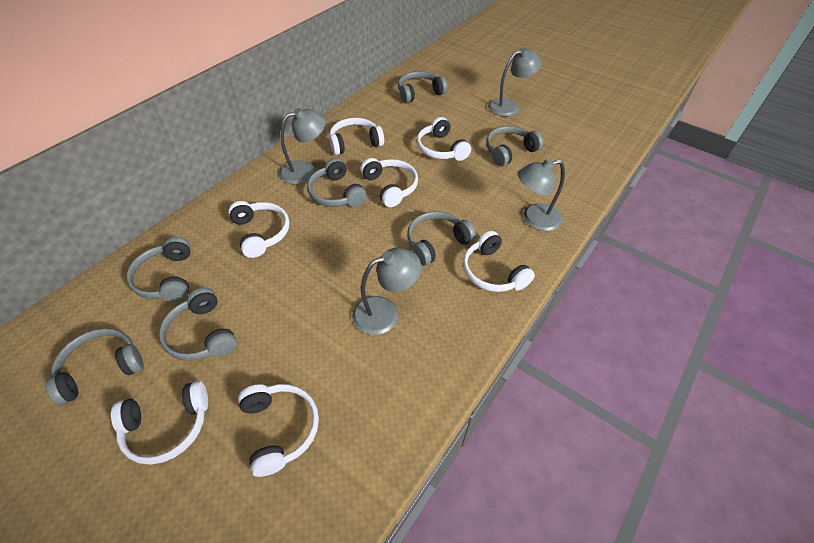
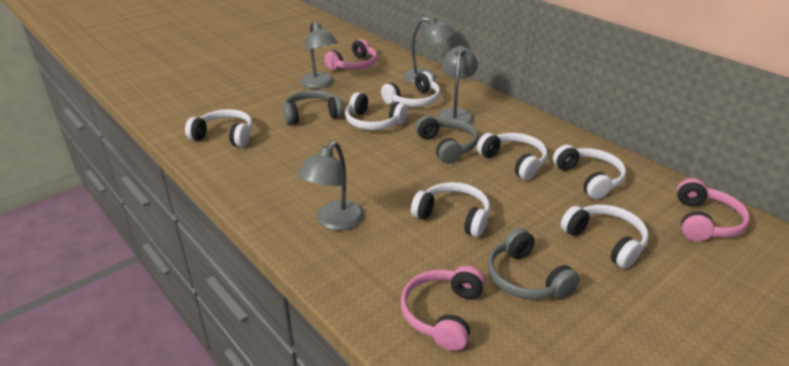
grey headphones: [45,328,144,406] [126,237,191,302] [159,287,237,361] [307,158,367,207] [398,71,448,103] [407,211,476,266] [486,126,544,166] = 7 -> [283,90,343,125] [415,115,478,164] [487,228,580,300] = 3
pink headphones: none = 0 -> [324,39,378,70] [400,266,485,351] [677,178,750,241] = 3

